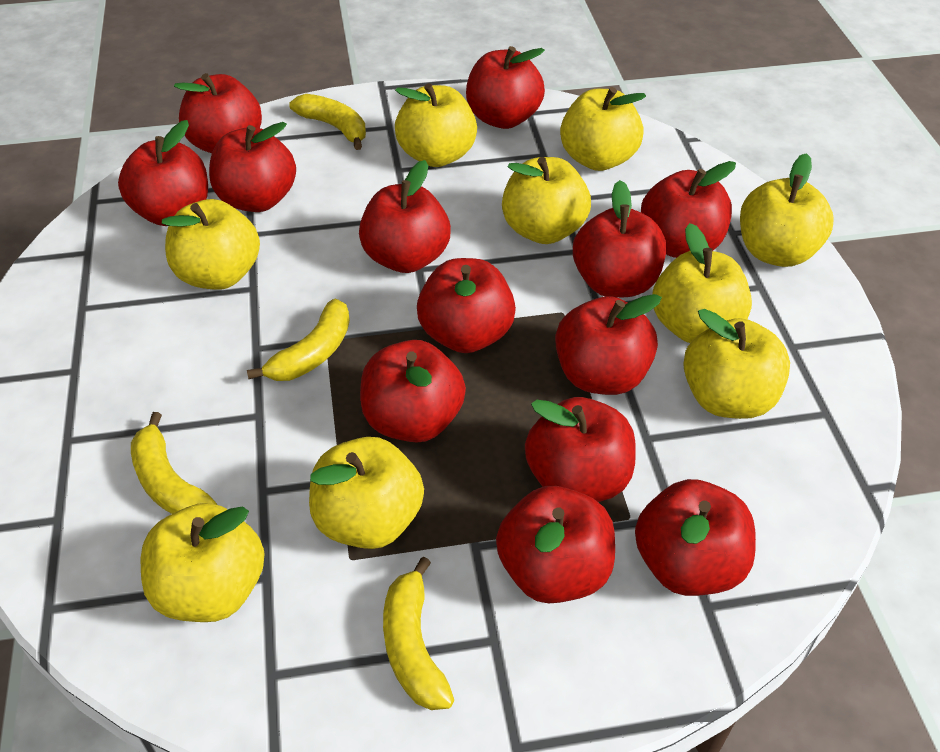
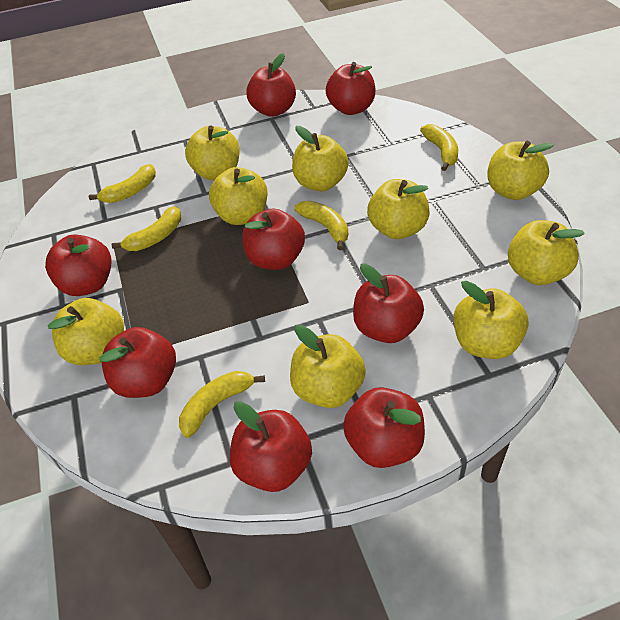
red apple: [118,120,208,226] [174,73,262,153] [209,122,296,212] [359,160,451,273] [360,340,466,443] [417,258,516,353] [466,46,545,129] [496,486,615,603] [525,397,636,502] [555,294,662,395] [573,180,666,298] [635,479,756,596] [641,161,736,258] = 13 -> [45,235,112,296] [100,327,176,398] [230,401,312,492] [242,208,305,270] [247,53,296,117] [326,62,376,115] [343,387,425,468] [353,263,424,343] = 8
yellow banana: [131,412,217,514] [247,299,350,381] [289,94,366,150] [383,557,454,710] = 4 -> [89,164,156,203] [112,206,181,251] [179,371,265,438] [294,201,348,250] [420,124,458,171] = 5

